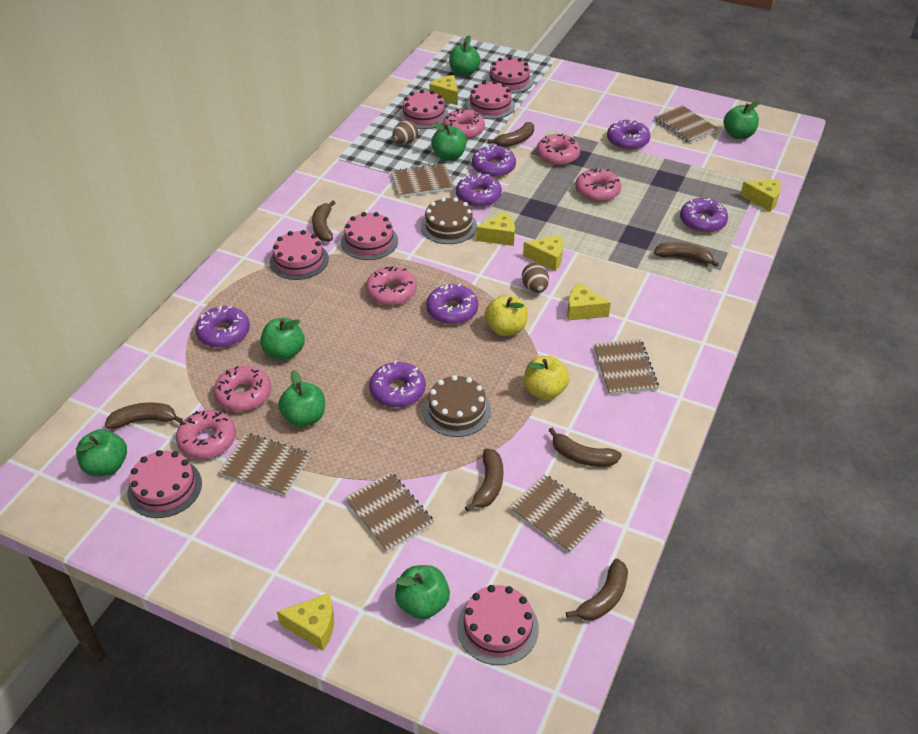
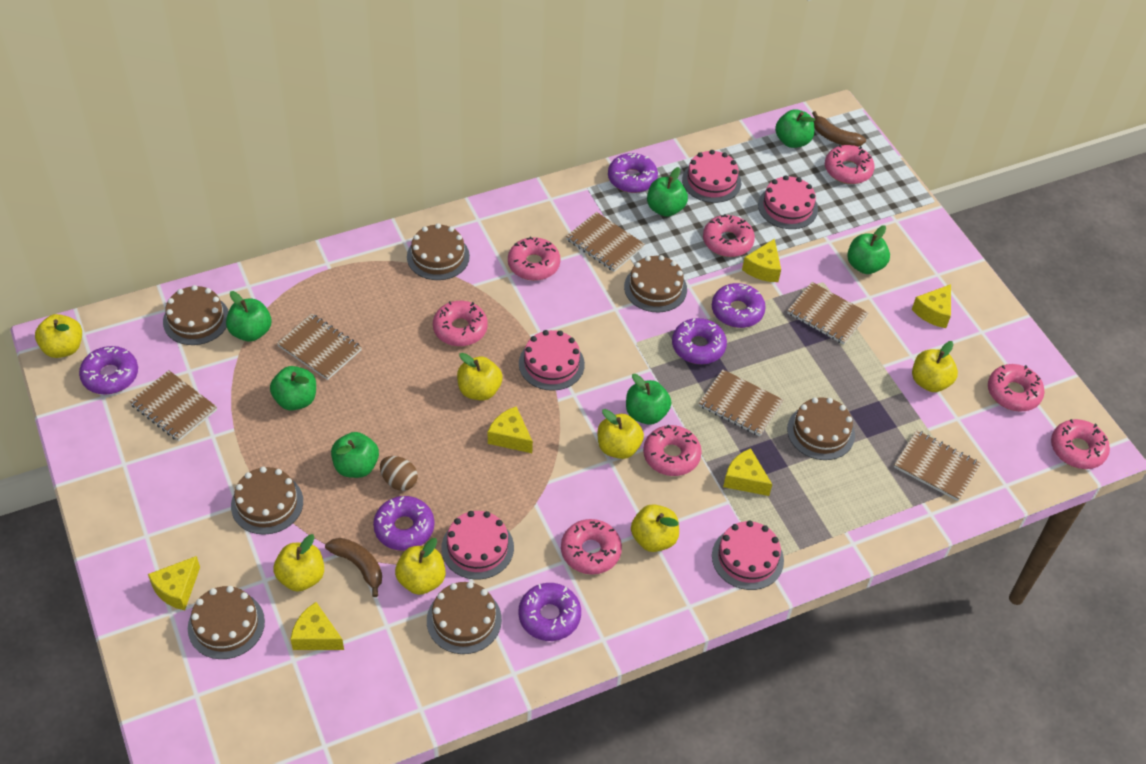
brown banana: [105,403,183,429] [312,200,335,242] [465,449,503,512] [487,122,534,147] [548,428,622,467] [566,559,628,620] [654,242,719,267] = 7 -> [325,538,382,597] [812,111,866,147] = 2
brown cake: [421,197,477,244] [423,375,491,437] = 2 -> [163,285,229,345] [188,586,265,659] [231,467,303,535] [407,223,470,280] [427,582,502,654] [624,255,687,313] [787,397,855,460] = 7
brown egg: [392,120,418,144] [522,263,549,293] = 2 -> [380,456,418,491] = 1
pink cake: [128,450,202,518] [270,230,329,280] [341,212,398,260] [399,90,449,129] [457,585,539,665] [466,80,515,119] [486,56,533,94] = 7 -> [441,511,514,580] [519,330,585,391] [682,150,741,203] [712,521,784,590] [758,175,818,229] = 5
pink donut: [176,410,236,459] [214,366,271,412] [366,266,417,306] [443,108,485,139] [536,134,580,165] [575,168,621,202] = 6 -> [433,301,488,346] [508,237,561,281] [561,519,622,575] [643,425,702,476] [703,214,755,257] [825,145,875,184] [988,364,1045,412] [1051,419,1110,469] = 8
purple donut: [195,305,250,348] [369,361,426,408] [426,284,478,324] [456,172,502,207] [472,145,516,177] [607,119,651,150] [680,198,728,233] = 7 -> [79,346,138,395] [373,496,434,551] [518,583,581,641] [608,153,658,193] [672,318,727,364] [712,283,766,328] = 6
yellow apple: [485,295,528,336] [524,356,570,400] = 2 -> [35,314,82,358] [273,534,324,592] [395,538,446,595] [457,353,503,400] [597,409,644,459] [631,504,679,552] [912,341,958,392] = 7

